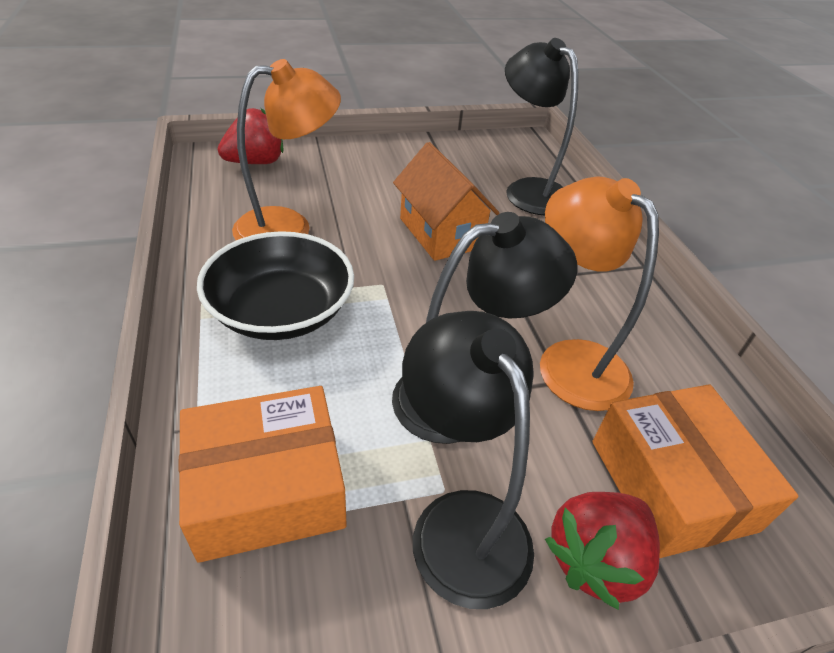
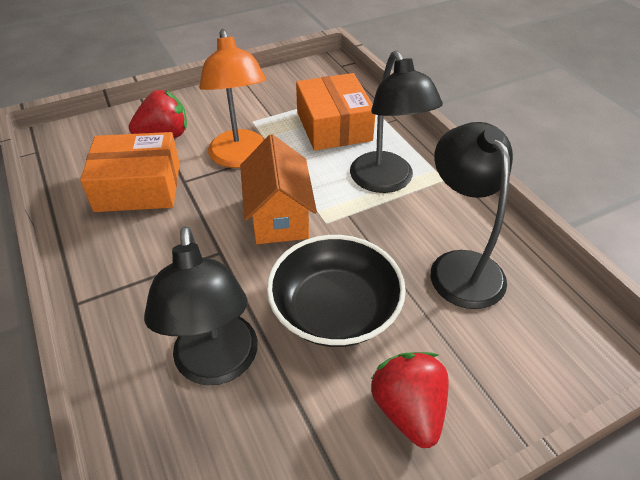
orange lamp: [232,59,341,240] [540,176,659,411] = 2 -> [199,29,266,168] = 1

